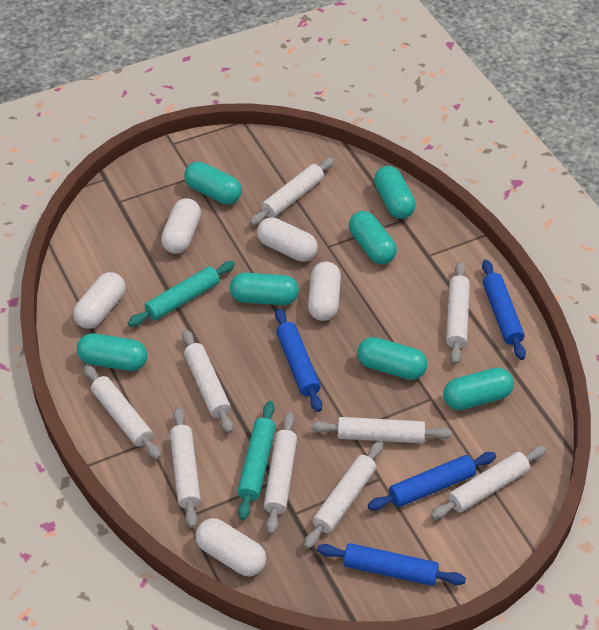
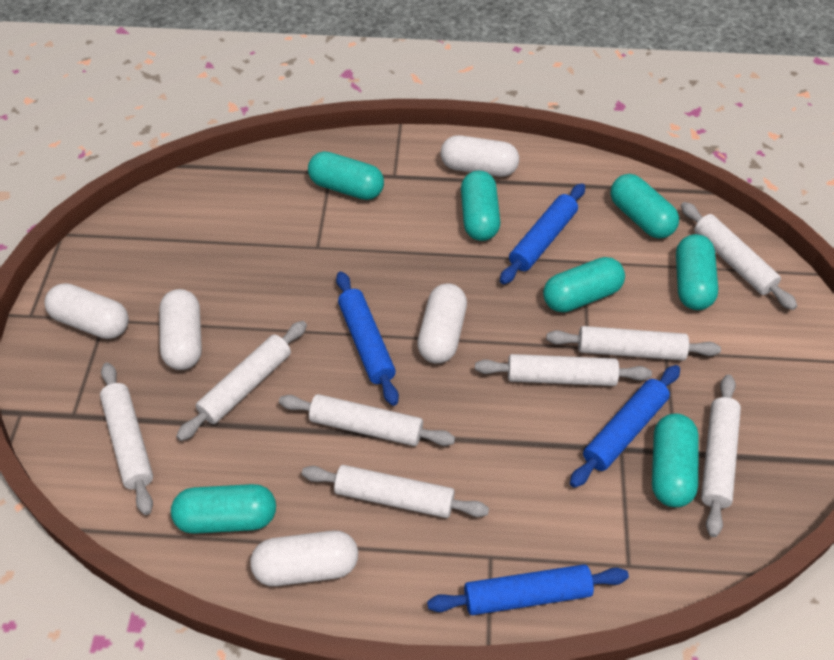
turquoise rolling pin: [128,261,235,327] [237,401,276,520] = 2 -> none = 0
white rolling pin: [84,365,161,459] [170,407,201,528] [182,329,233,433] [250,158,334,225] [264,412,297,534] [304,441,383,549] [311,417,452,443] [431,446,546,519] [446,262,470,364] = 9 -> [100,363,153,515] [176,321,307,441] [279,394,455,446] [302,465,489,518] [475,354,652,386] [546,326,721,361] [681,202,797,310] [701,375,741,537] = 8

